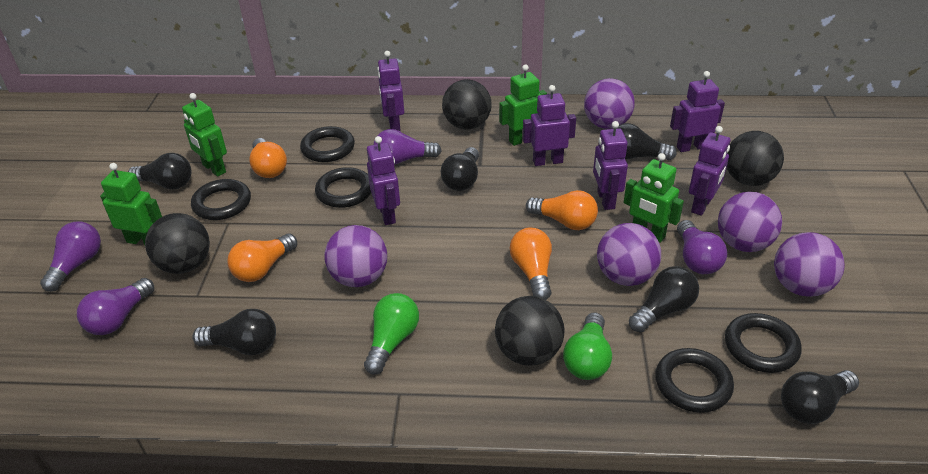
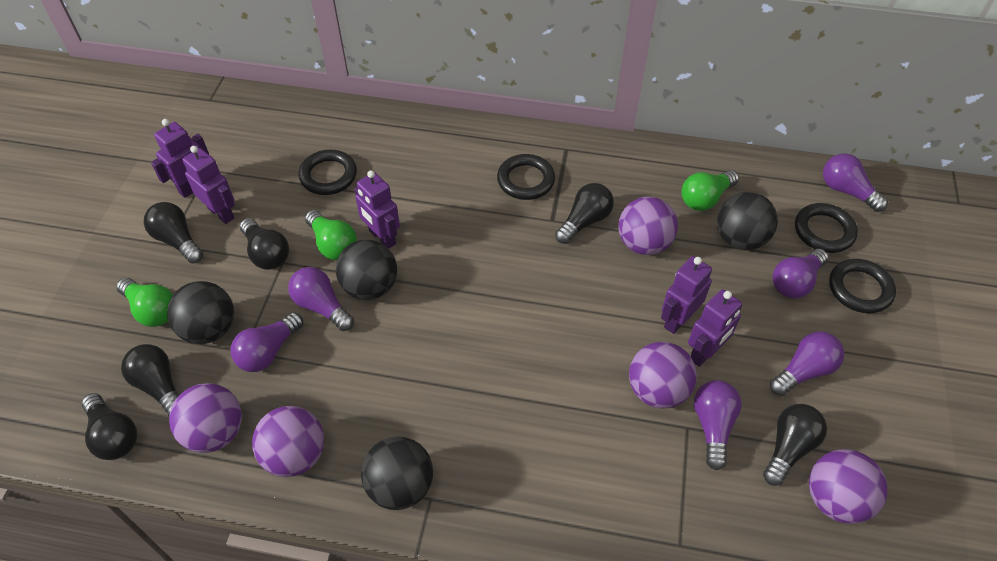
black ring: [191,179,251,220] [300,126,355,162] [315,167,371,208] [655,348,734,413] [725,313,802,373] = 5 -> [299,150,357,195] [497,154,555,200] [795,203,858,253] [829,259,896,313] = 4
green light bulb: [364,293,419,375] [563,312,612,380] = 2 -> [116,277,173,327] [305,210,357,260] [681,170,739,211] = 3
green robot: [100,163,162,245] [182,93,227,177] [499,64,547,146] [624,153,684,243] = 4 -> none = 0
orange light bulb: [227,233,297,282] [249,138,287,178] [510,228,552,300] [526,190,598,230] = 4 -> none = 0
purple light bulb: [40,221,101,292] [77,278,154,335] [373,129,442,165] [677,220,727,274] = 4 -> [231,312,303,372] [288,267,354,331] [694,380,742,470] [770,331,845,396] [772,249,828,299] [823,153,888,212] = 6
purple robot: [367,136,400,225] [377,51,404,131] [523,85,576,166] [593,121,628,210] [670,71,725,152] [689,126,731,216] = 6 -> [151,119,209,198] [182,146,235,224] [354,171,400,249] [661,256,712,334] [688,289,742,367] = 5

